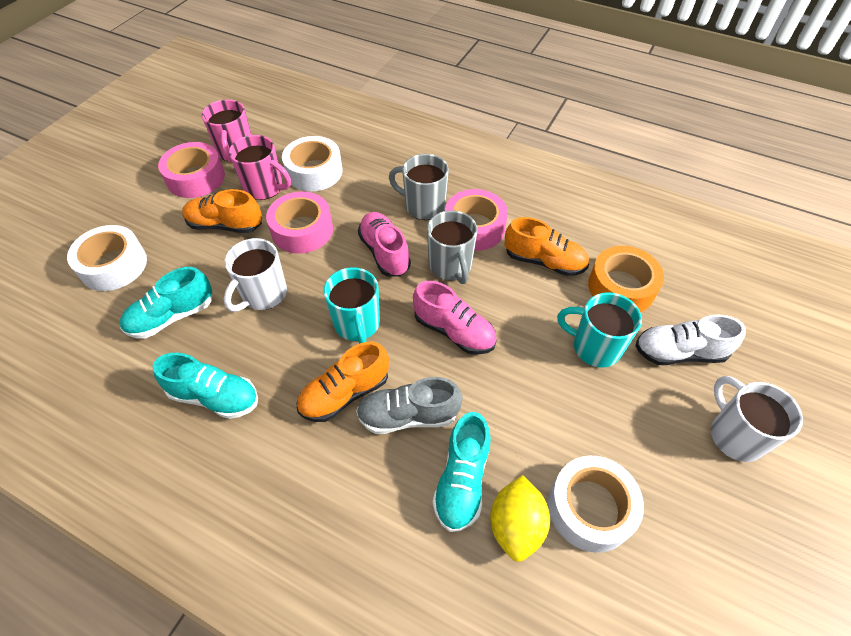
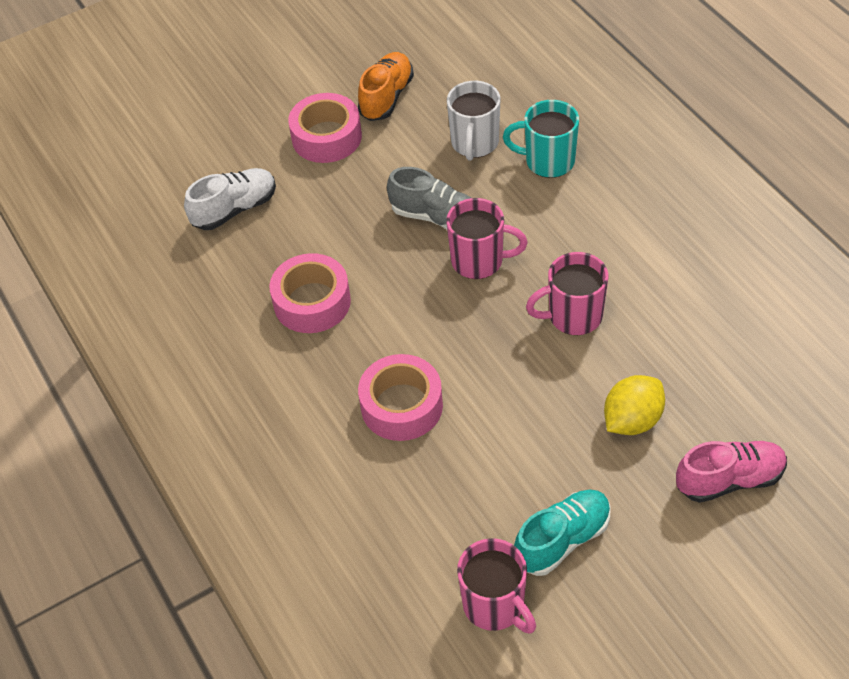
grey mug: [389,154,449,220] [427,210,477,284] = 2 -> none = 0
orange shoe: [182,189,262,233] [297,342,389,422] [505,217,589,276] = 3 -> [358,52,414,121] = 1
orange tape: [588,246,664,312] = 1 -> none = 0
pink mug: [202,100,251,162] [229,135,291,200] = 2 -> [446,198,528,279] [457,538,536,633] [526,252,608,335] = 3
pink shoe: [358,212,411,276] [413,281,497,355] = 2 -> [676,441,787,503] = 1
turquoise mug: [324,267,380,343] [557,292,642,368] = 2 -> [503,100,579,178] = 1
turquoise shoe: [120,267,212,338] [153,353,258,419] [432,412,491,532] = 3 -> [514,489,610,576] = 1
white mug: [224,238,287,312] [711,376,803,462] = 2 -> [447,81,500,161] = 1
white tape: [67,225,147,291] [282,136,343,191] [548,456,644,553] = 3 -> none = 0

